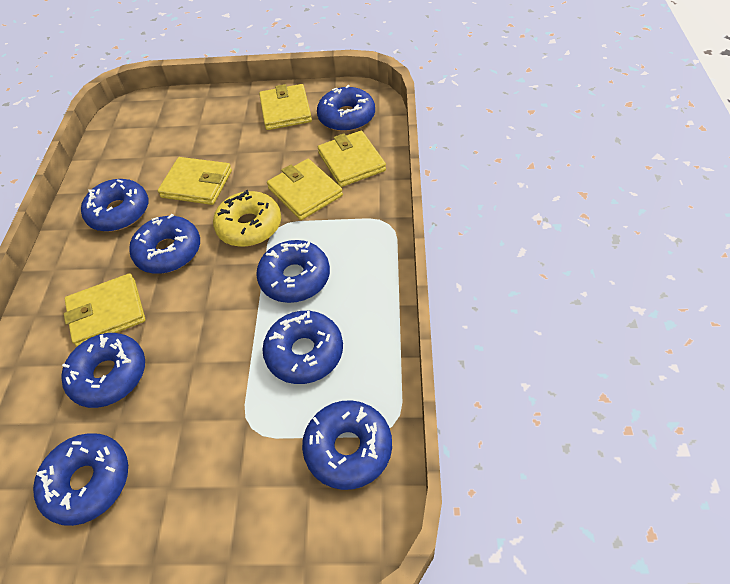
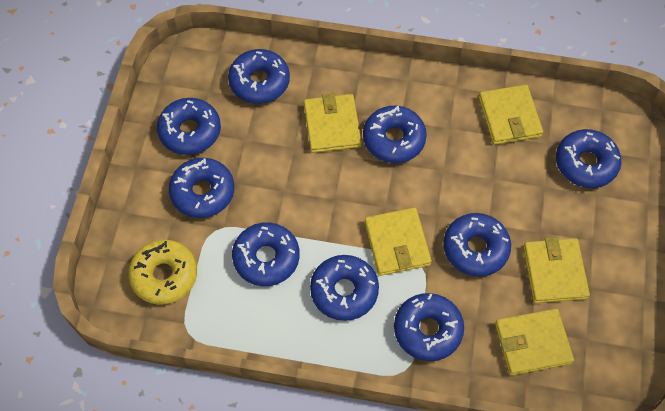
blue donut: [33,433,128,526] [61,333,145,408] [81,179,148,232] [129,214,200,274] [256,240,330,303] [262,311,343,384] [302,400,392,490] [317,85,375,132] = 8 -> [157,98,221,155] [169,158,234,218] [228,49,290,104] [232,222,300,286] [310,255,379,321] [363,106,427,163] [394,293,464,361] [443,213,511,277] [556,129,621,188] = 9

